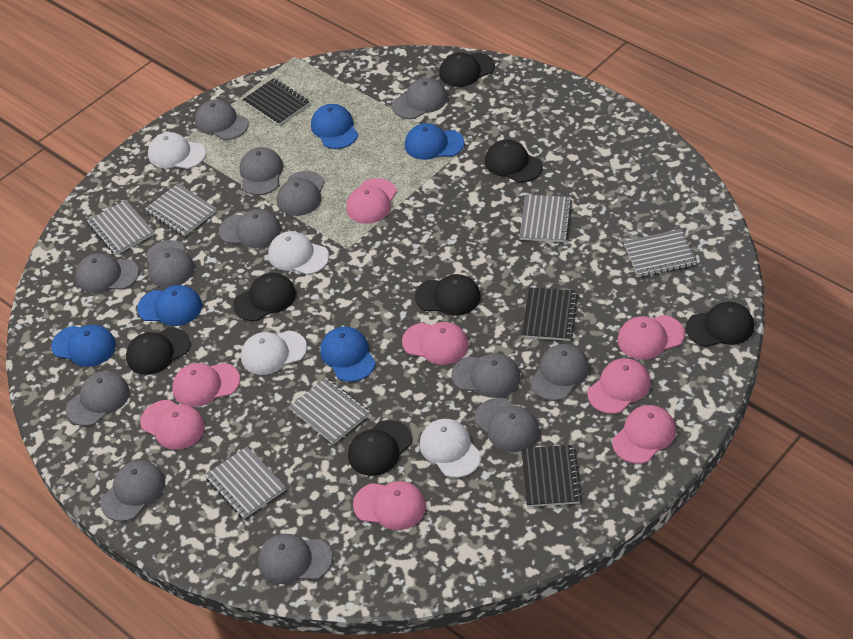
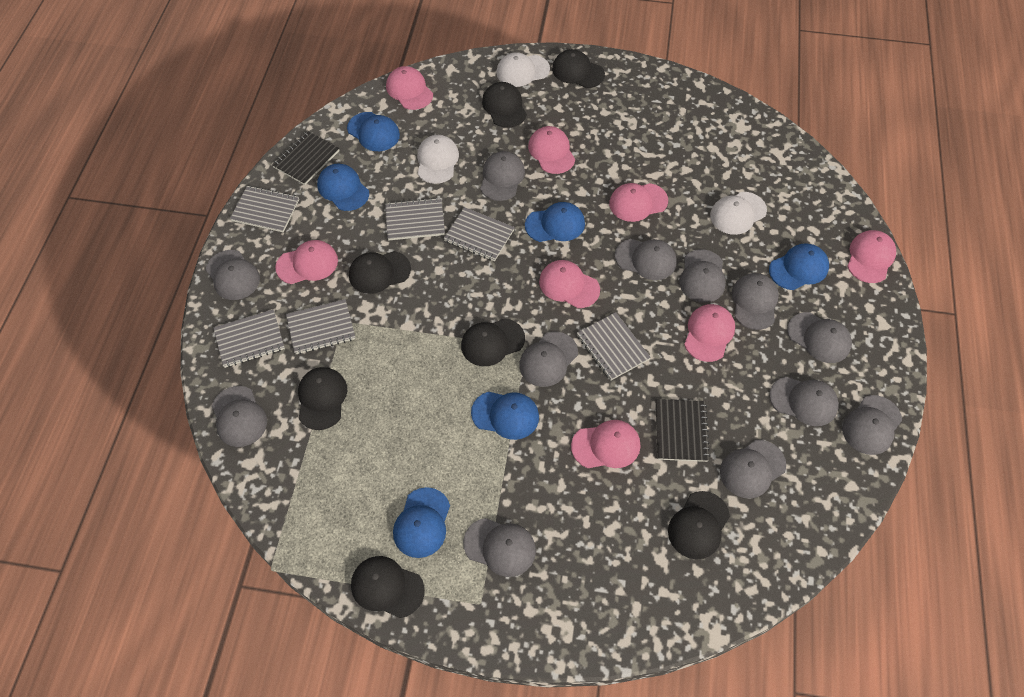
black notebook: [242,78,310,125] [521,445,582,507] [522,287,578,341] = 3 -> [272,131,340,185] [655,399,710,462] = 2
blue cap: [51,325,116,367] [137,285,202,326] [311,104,358,149] [320,327,376,382] [405,123,465,160] = 5 -> [317,164,369,211] [347,112,400,151] [393,487,450,558] [471,392,539,440] [525,202,585,242] [769,243,829,290] = 6
grey cap: [66,371,130,426] [75,253,139,293] [100,460,165,522] [146,240,195,287] [195,99,249,140] [219,209,281,248] [240,147,283,195] [258,533,333,584] [277,171,325,216] [392,78,447,119] [451,354,520,398] [474,398,539,452] [530,344,589,401] = 13 -> [206,250,260,300] [212,386,267,447] [463,518,536,577] [480,151,525,201] [519,332,578,387] [615,239,677,280] [679,249,726,303] [720,440,786,498] [732,273,779,330] [769,377,839,426] [787,312,852,363] [842,395,902,455] = 12
white cap: [148,132,206,169] [241,330,307,375] [268,231,329,275] [420,419,482,478] = 4 -> [417,135,459,184] [496,52,550,87] [710,192,767,235] = 3

